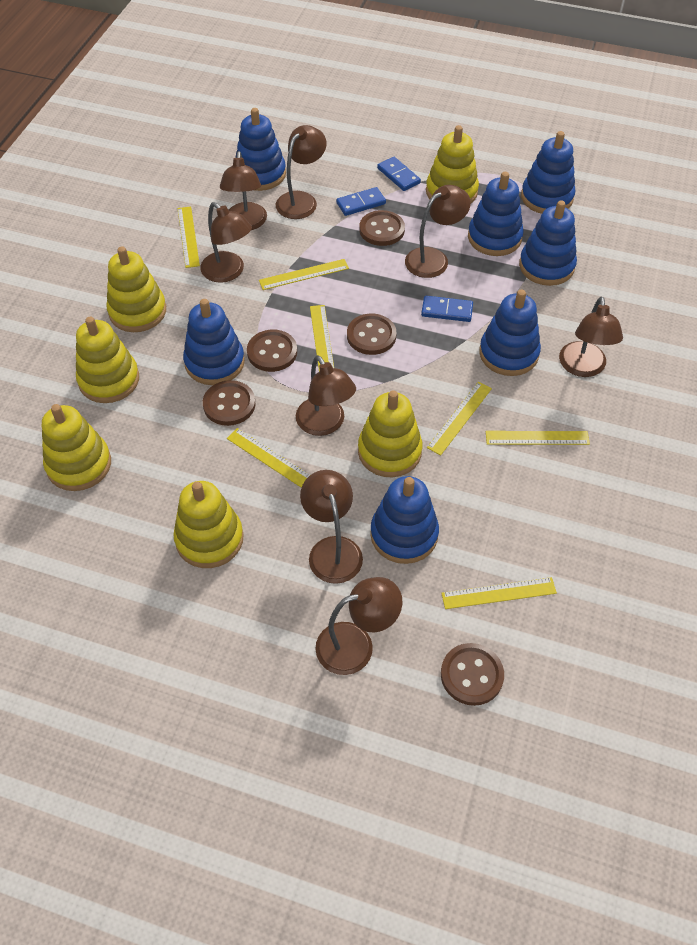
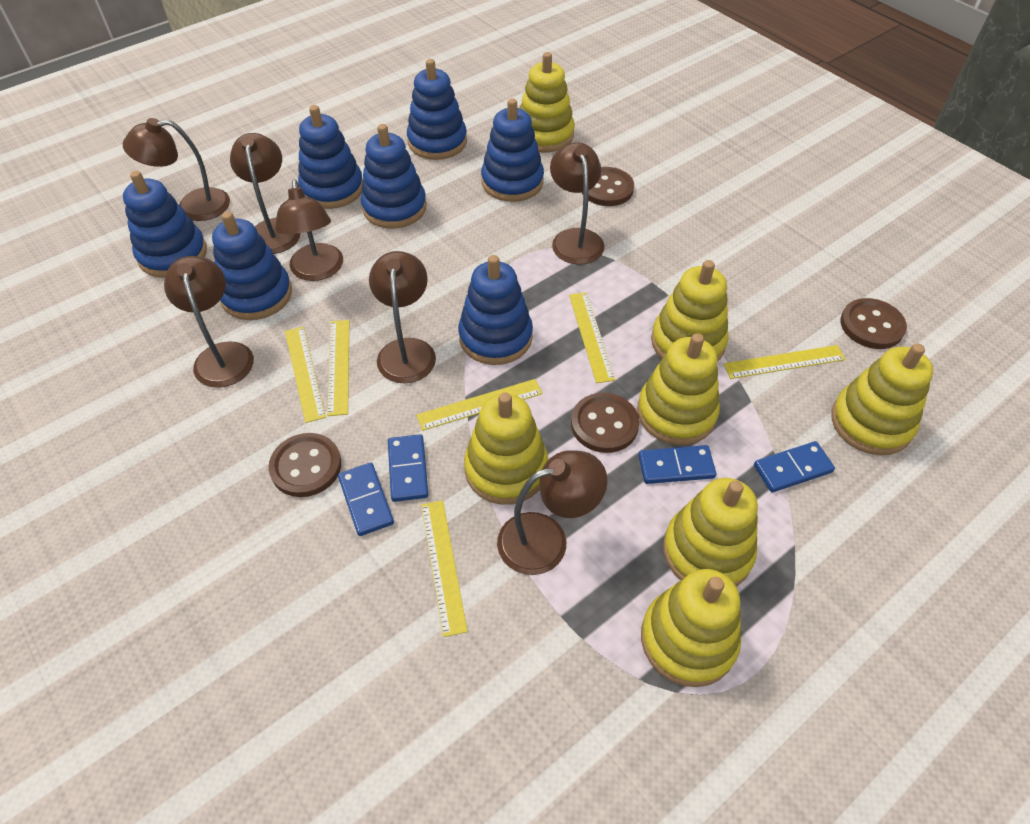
blue domino: [336,187,386,216] [377,157,421,191] [421,296,473,322] = 3 -> [338,463,394,536] [388,434,428,502] [638,445,716,484] [754,441,835,492] = 4
brown button: [203,380,256,426] [247,330,297,372] [347,314,396,355] [359,210,405,246] [441,643,504,706] = 5 -> [268,433,341,497] [571,393,639,453] [582,167,634,206] [840,298,907,349] = 4
brown lamp: [200,202,252,283] [220,151,267,230] [276,125,327,219] [296,355,356,436] [300,470,363,584] [315,577,402,675] [405,185,471,278] [559,297,623,377] = 8 -> [123,118,230,221] [164,256,254,388] [230,133,300,254] [275,180,343,281] [369,251,436,384] [497,450,607,575] [550,142,605,265] = 7
yellow ruler: [177,206,200,268] [227,428,310,488] [259,259,349,290] [310,305,334,372] [427,382,492,455] [441,577,557,609] [486,431,590,445] = 7 -> [285,327,326,423] [327,320,349,416] [416,379,543,431] [421,500,468,637] [569,292,615,383] [724,345,846,379] = 6
yellow stacking toy: [42,404,111,491] [76,317,139,403] [106,246,166,332] [173,481,244,568] [358,390,422,477] [426,125,479,203] = 6 -> [464,392,548,505] [520,52,575,152] [637,333,720,445] [641,569,741,687] [651,260,729,362] [663,478,758,587] [831,343,933,455] = 7

